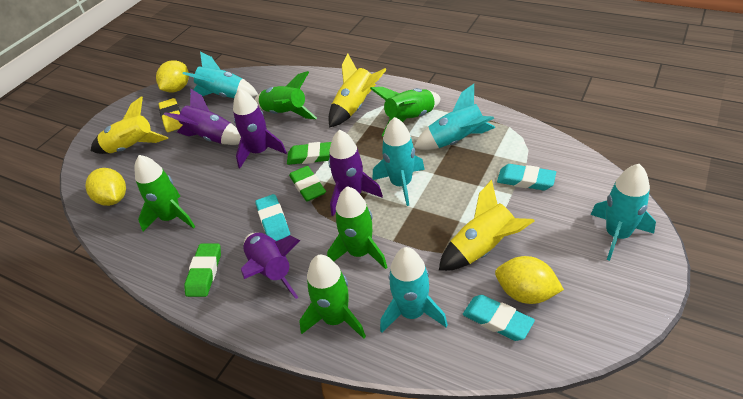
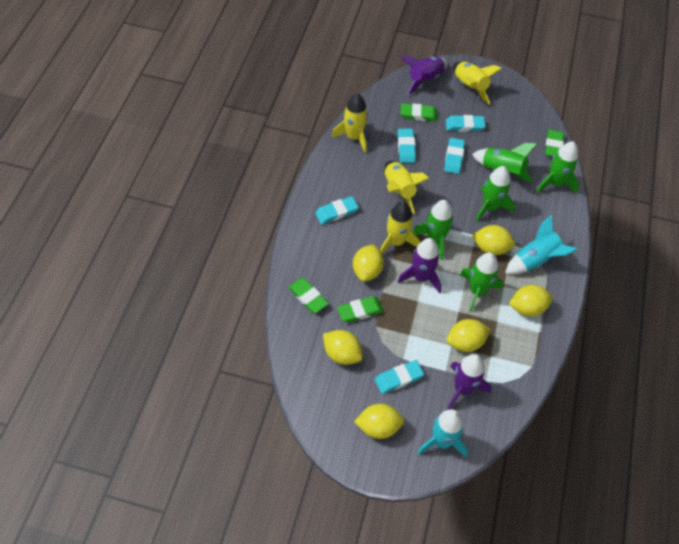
green eraser: [184,244,221,297] [287,142,331,165] [289,166,326,201] = 3 -> [288,278,328,313] [337,296,384,323] [400,104,438,122] [545,130,564,157] = 4
purple rocket: [164,89,241,145] [233,88,287,168] [241,232,300,299] [328,130,383,216] = 4 -> [397,238,441,293] [400,55,447,95] [448,354,491,409] = 3
turquoise eraser: [255,194,290,241] [463,295,535,341] [497,164,556,190] = 3 -> [315,196,359,224] [375,360,424,394] [398,129,416,163] [444,138,465,174] [446,115,485,132] = 5
turquoise rocket: [182,52,258,98] [373,117,425,206] [380,247,448,333] [414,84,495,150] [591,164,656,261] = 5 -> [417,409,468,457] [505,215,578,274] = 2
yellow eraser: [159,98,183,132] = 1 -> none = 0
yellow lemon: [85,168,126,206] [156,60,189,92] [495,256,564,304] = 3 -> [323,330,363,365] [353,244,384,282] [354,404,404,439] [447,319,491,352] [472,225,515,255] [509,285,553,316] = 6
yellow rocket: [91,96,168,154] [328,53,387,128] [439,180,535,271] = 3 -> [332,93,368,153] [380,201,420,254] [384,161,430,214] [453,61,502,105] = 4

